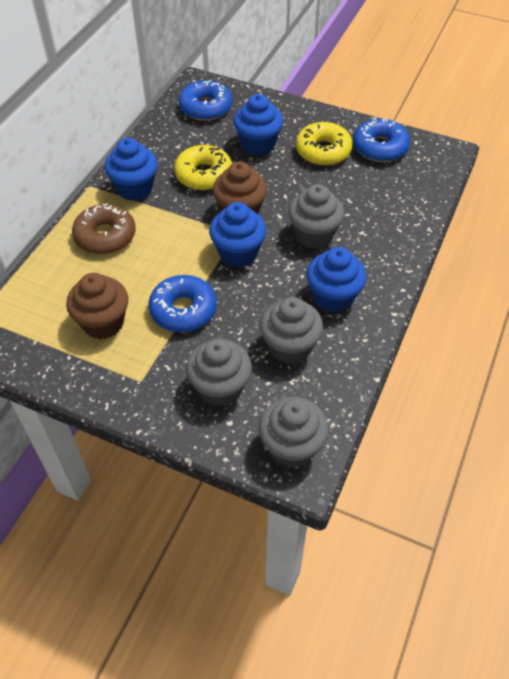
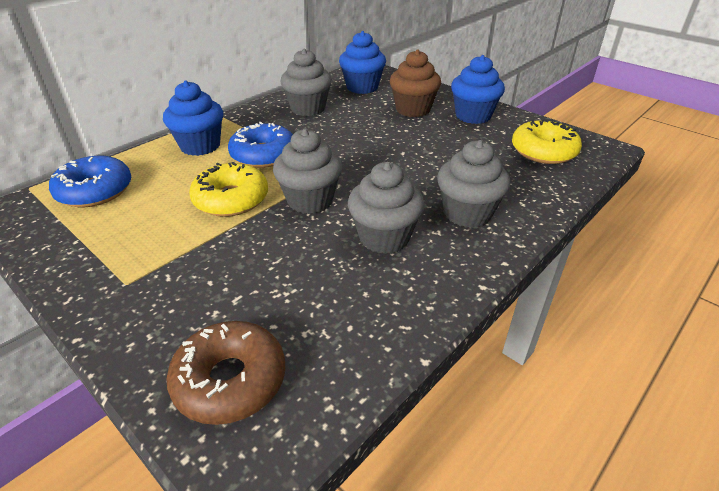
blue cupcake: [105,138,158,201] [209,202,266,267] [233,94,283,156] [306,247,367,313] = 4 -> [163,81,223,156] [339,31,386,94] [451,55,505,124] = 3
blue donut: [149,275,217,332] [179,80,232,121] [353,118,410,162] = 3 -> [49,156,131,207] [228,122,293,168] = 2
brown cupcake: [66,273,128,339] [213,162,267,214] = 2 -> [390,49,441,117] = 1

